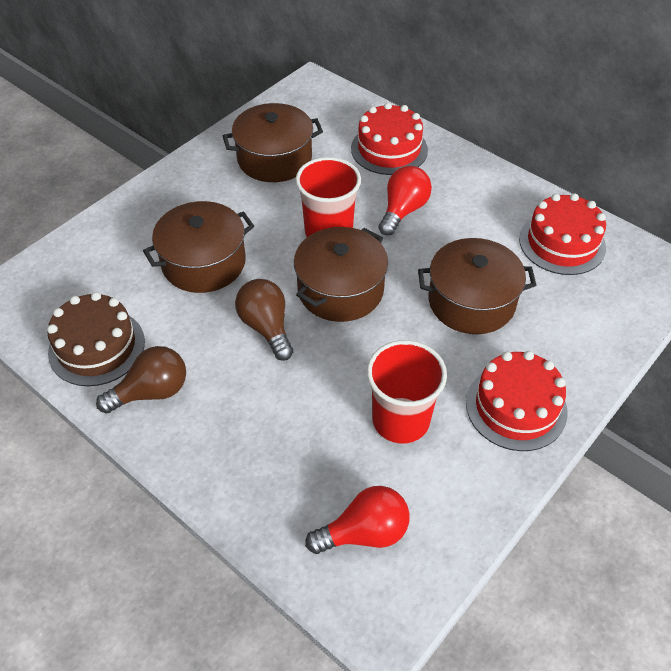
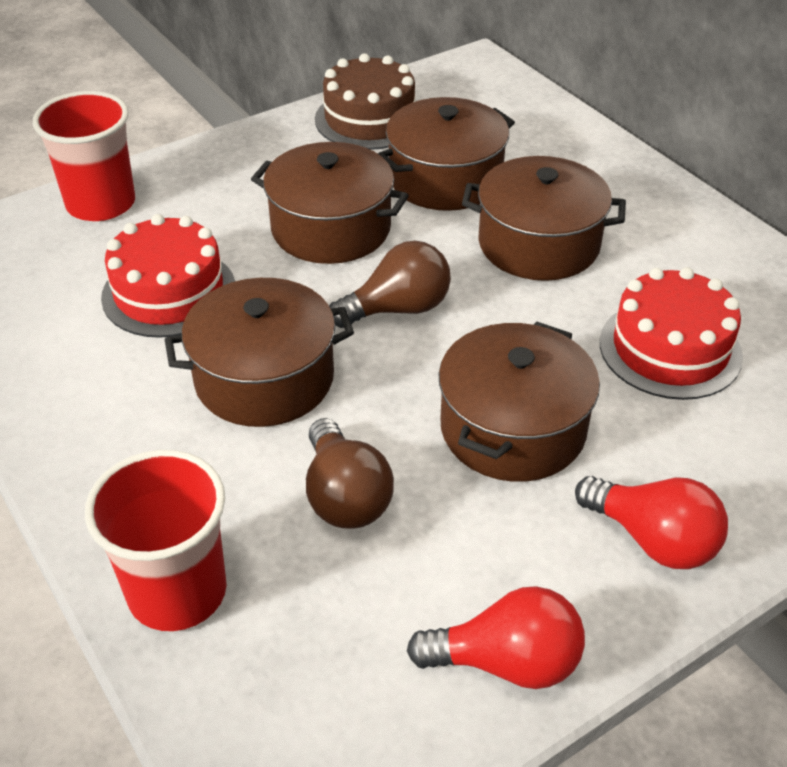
brown pot: [143,201,254,293] [223,103,323,182] [294,227,388,322] [418,238,536,334] = 4 -> [165,278,354,427] [251,142,409,264] [378,97,515,211] [438,322,600,482] [462,156,626,281] = 5
red cake: [351,103,428,175] [466,351,567,451] [519,193,606,275] = 3 -> [101,214,235,338] [600,267,743,400] = 2

